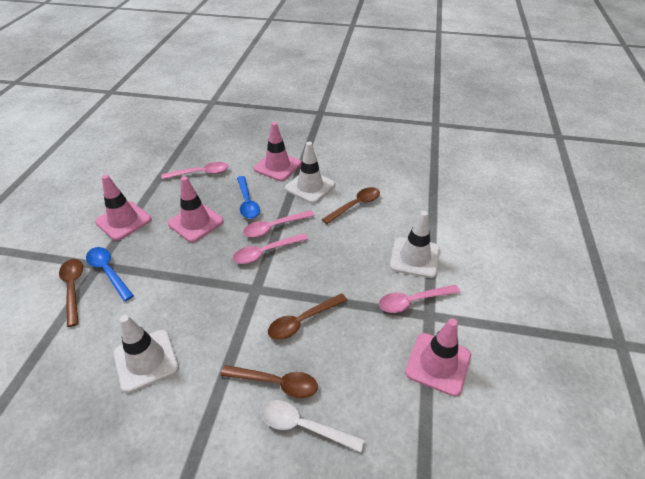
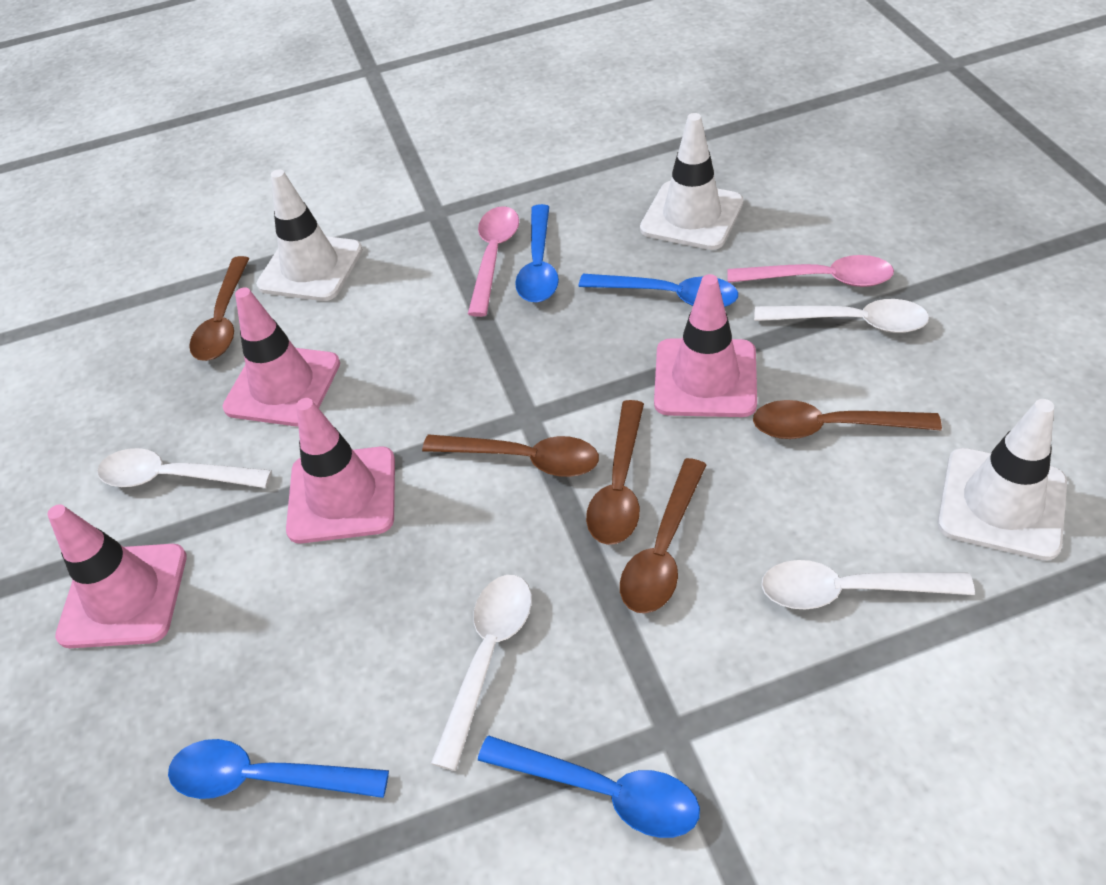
blue spoon: [86,247,134,301] [237,176,260,219] = 2 -> [168,739,389,799] [478,735,700,838] [515,204,559,302] [578,274,738,307] = 4
brown spoon: [59,259,83,327] [220,365,318,398] [268,294,347,340] [322,187,380,224] = 4 -> [189,256,249,361] [422,435,599,477] [586,400,644,545] [620,458,706,613] [753,400,942,439] = 5
pink spoon: [161,162,228,179] [233,233,308,264] [243,210,314,237] [379,285,460,313] = 4 -> [468,206,519,317] [727,255,894,287] = 2
white spoon: [261,400,365,452] = 1 -> [97,448,272,488] [431,575,532,771] [754,299,929,333] [761,560,975,610] = 4

